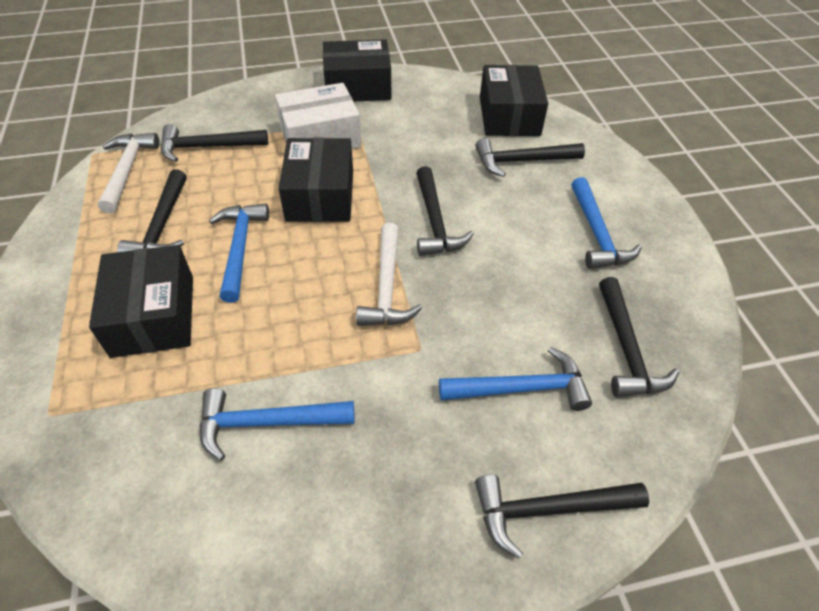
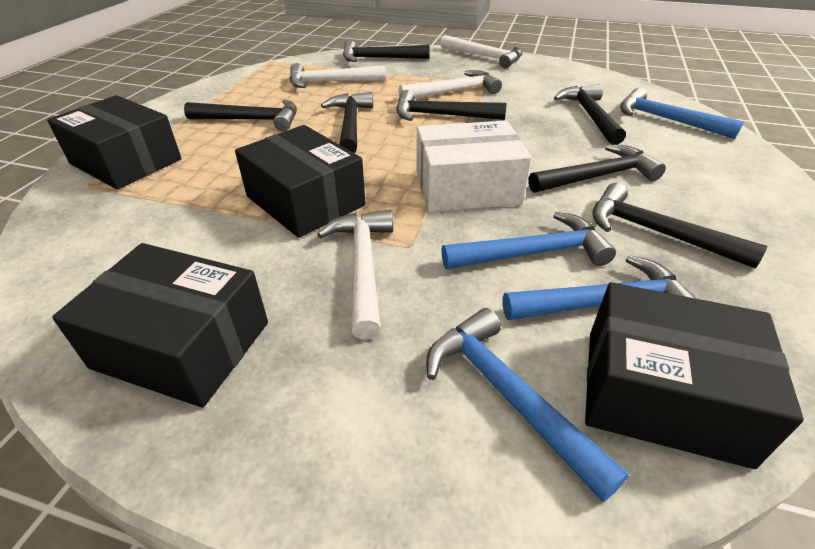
black hammer: [117,169,187,252] [161,124,268,162] [416,166,474,256] [475,138,585,177] [475,475,649,559] [599,277,679,397] = 6 -> [184,100,297,131] [321,92,373,153] [343,40,430,62] [396,90,506,121] [528,144,666,193] [554,84,626,145] [592,183,767,268] = 7
white hammer: [98,133,160,213] [356,223,422,326] = 2 -> [289,63,386,88] [317,210,393,340] [398,70,502,99] [440,35,523,68] = 4

